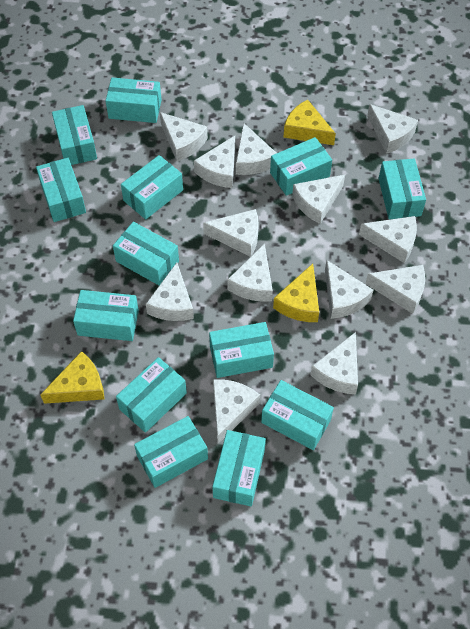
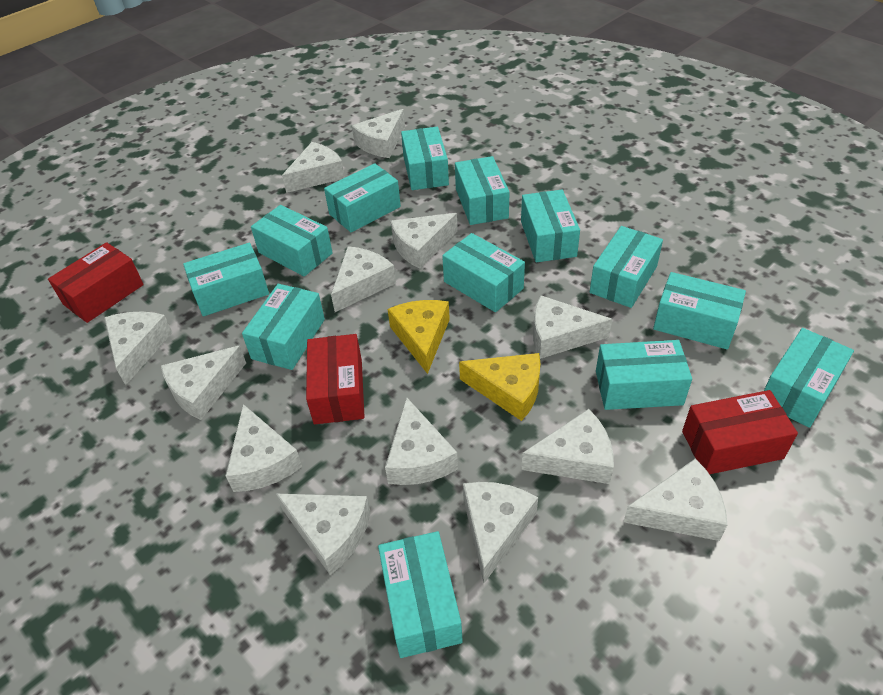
red box: none = 0 -> [48,242,144,323] [306,334,365,424] [682,390,798,474] = 3
yellow cheese: [40,351,104,404] [273,264,319,322] [283,100,336,145] = 3 -> [387,300,450,374] [459,353,541,421] = 2

